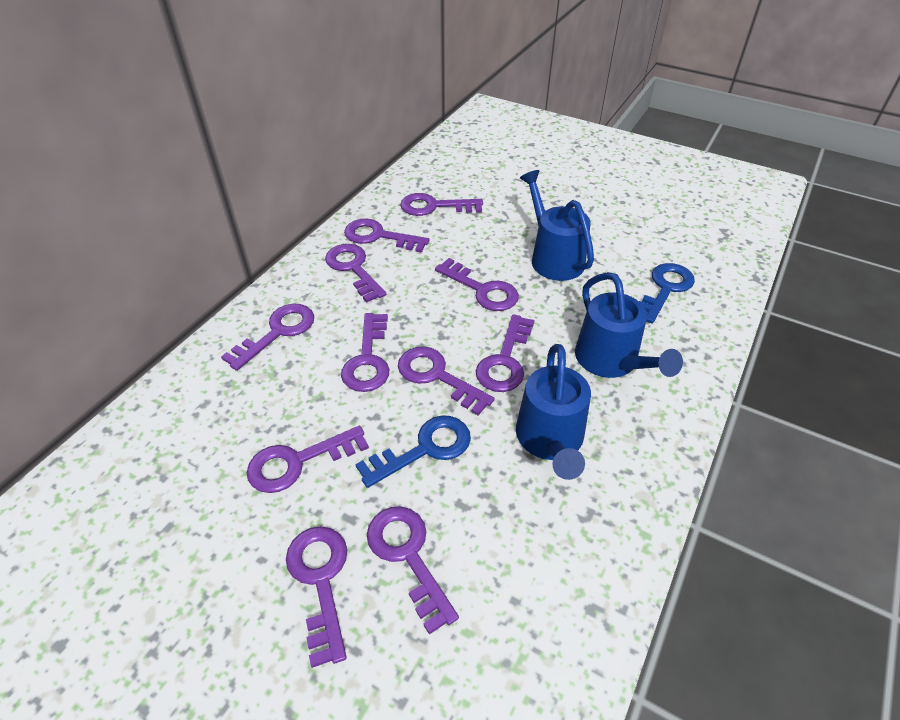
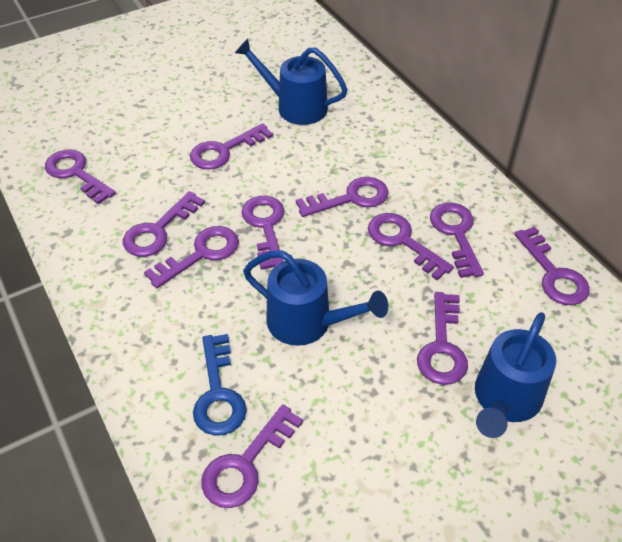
blue key: [355,415,471,488] [639,263,695,324] = 2 -> [193,334,247,436] = 1

